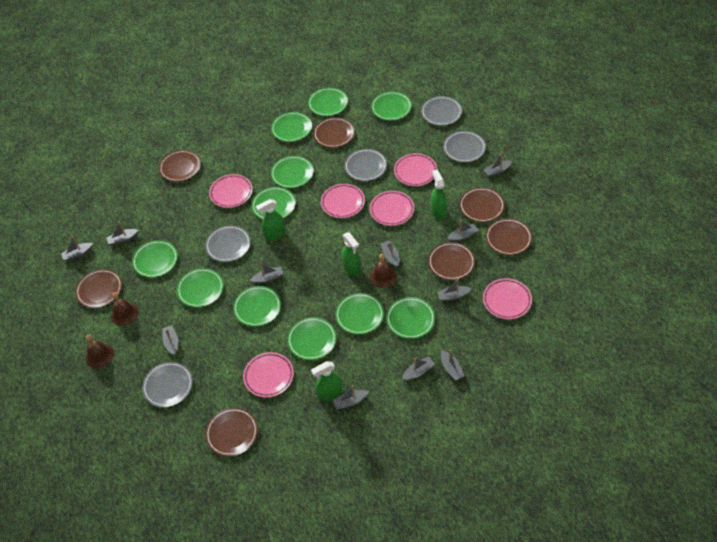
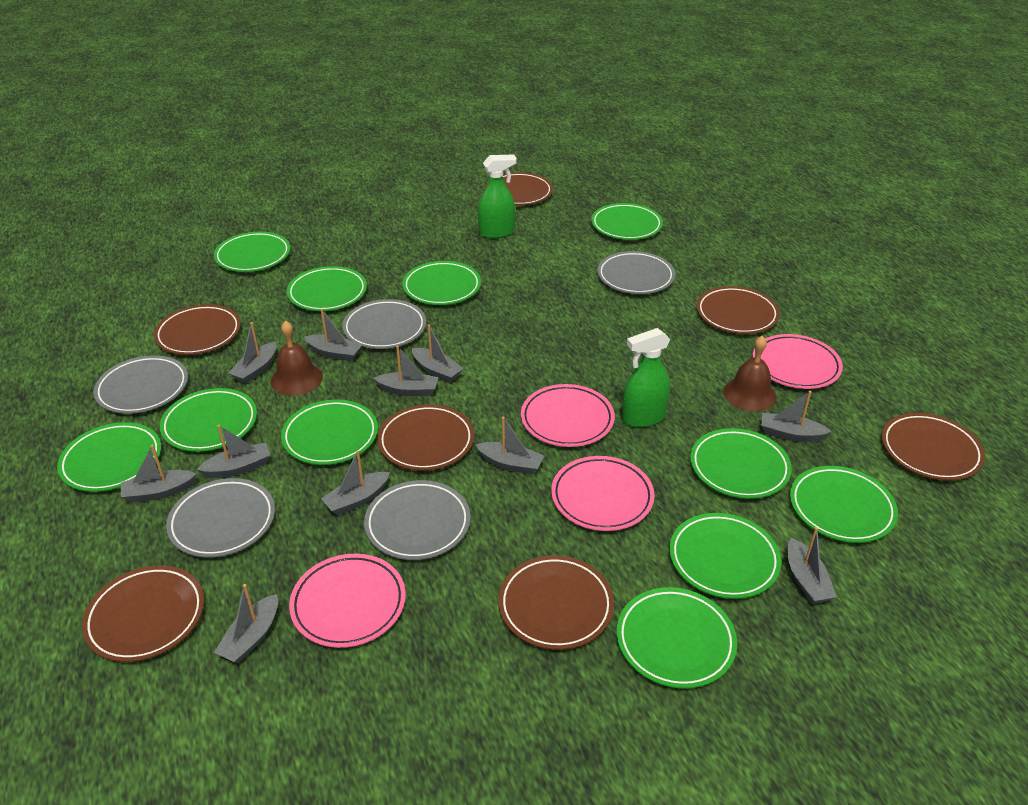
brown bell: [86,334,114,368] [111,292,139,326] [370,254,397,288] = 3 -> [271,321,323,396] [723,336,777,412] = 2
green spray bottle: [256,199,286,241] [311,361,342,402] [342,232,361,276] [431,170,447,220] = 4 -> [478,154,517,239] [622,328,670,427] = 2
pink plate: [209,174,253,208] [243,352,294,397] [321,184,365,218] [370,191,414,226] [394,153,437,186] [483,278,532,319] = 6 -> [289,554,406,648] [521,384,615,447] [551,456,655,531] [753,334,843,389] = 4

